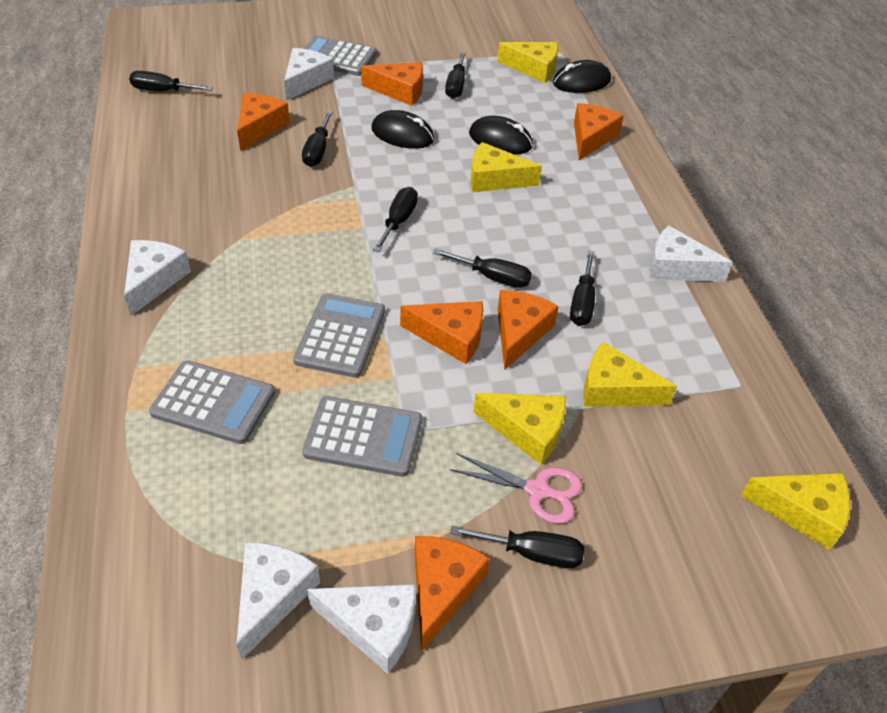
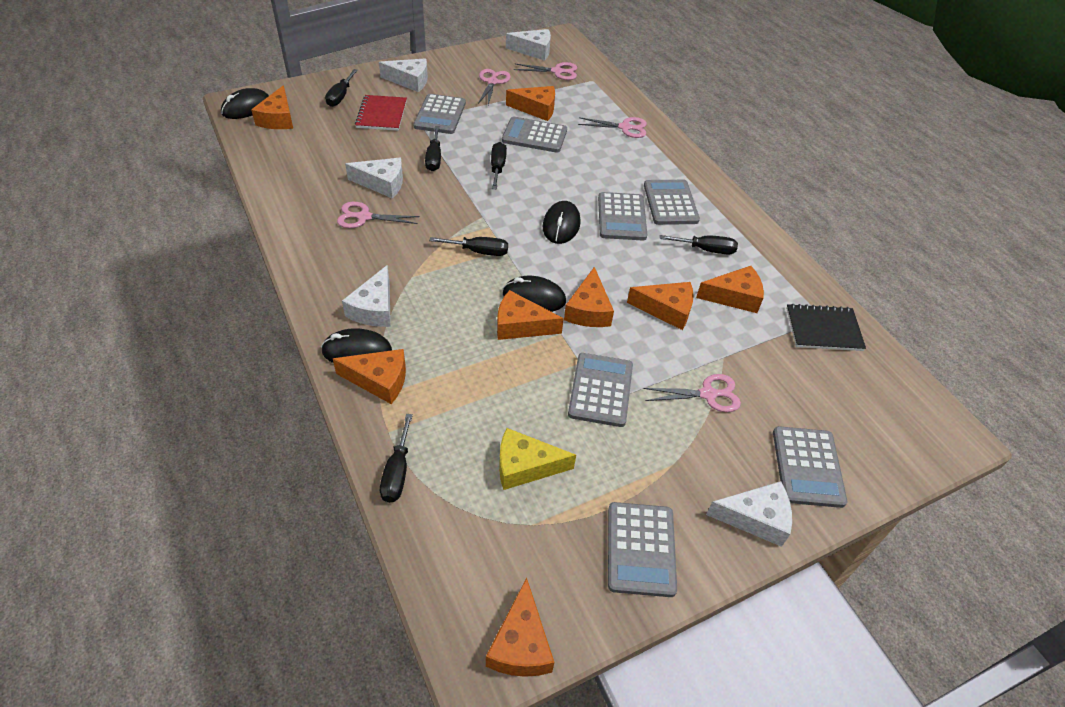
black mouse: [371,110,434,149] [469,116,533,155] [553,60,611,93] = 3 -> [221,88,269,119] [321,328,392,363] [503,276,566,312] [543,201,581,244] = 4
black notebook: none = 0 -> [786,303,866,351] = 1
black screwdriver: [129,71,213,91] [302,110,333,167] [373,187,418,252] [433,249,532,288] [445,51,466,99] [450,525,584,568] [570,250,595,326] = 7 -> [325,69,358,107] [380,414,413,503] [425,126,441,171] [429,237,508,256] [491,142,507,189] [660,235,738,255] = 6
grey calculator: [149,360,275,444] [293,293,385,378] [302,396,422,477] [303,36,377,76] = 4 -> [413,94,466,134] [502,117,567,153] [568,353,633,427] [598,192,647,240] [608,502,677,597] [644,180,700,225] [773,426,847,508] = 7
orange cheese: [237,93,290,151] [361,62,423,106] [400,301,483,364] [415,536,490,651] [498,290,559,370] [574,103,623,160] = 6 -> [251,85,293,129] [333,349,406,404] [486,578,554,677] [497,290,564,340] [506,86,555,121] [564,267,614,327] [627,282,694,330] [696,266,764,313] = 8
pink scissors: [450,453,582,524] = 1 -> [337,202,420,228] [478,69,511,105] [514,62,577,80] [578,117,647,138] [643,374,741,412] = 5
red notebook: none = 0 -> [355,95,407,131] = 1
yellow cheese: [471,142,542,192] [474,393,566,465] [497,42,558,83] [583,342,677,407] [741,473,850,550] = 5 -> [499,428,576,490] = 1

